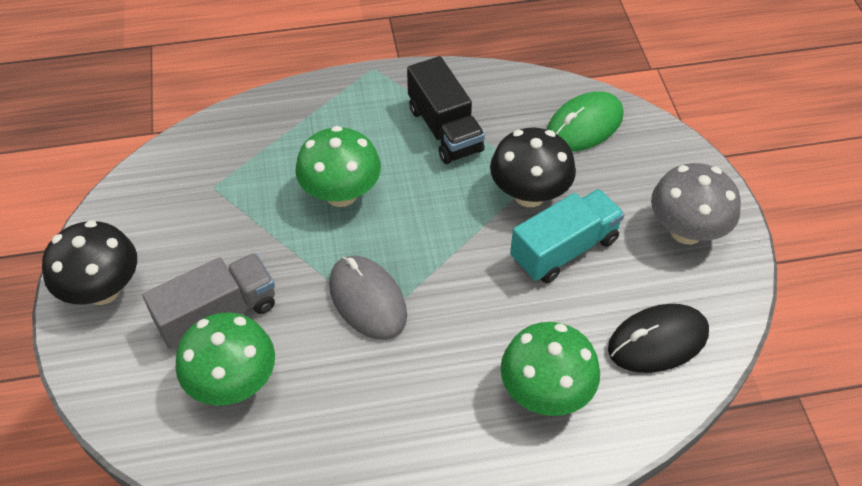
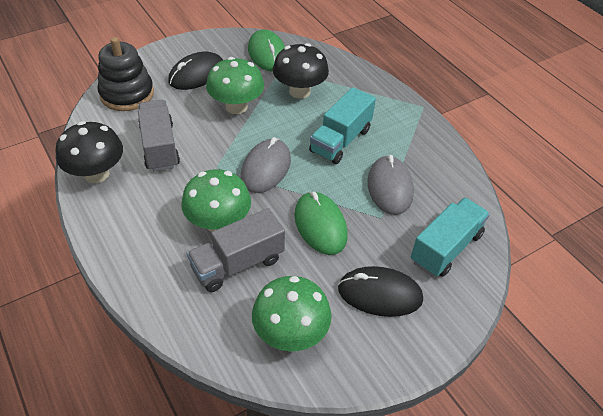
black mouse: [608,304,709,373] = 1 -> [168,52,223,90] [338,266,423,317] = 2
black stacking toy: none = 0 -> [98,37,154,111] = 1
black truck: [407,56,485,164] = 1 -> none = 0
green mouse: [547,91,623,152] = 1 -> [248,30,285,71] [294,192,348,255] = 2
grey mouse: [329,256,407,340] = 1 -> [241,137,291,193] [368,155,414,215] = 2
grey mushroom: [651,163,741,244] = 1 -> none = 0
grey truck: [142,253,275,349] = 1 -> [138,100,180,171] [187,208,285,292] = 2
turquoise truck: [510,189,625,283] = 1 -> [309,87,376,164] [411,198,490,277] = 2

